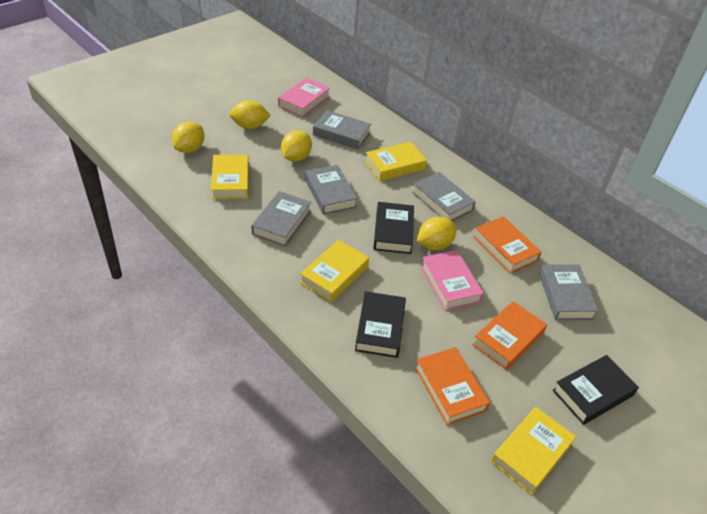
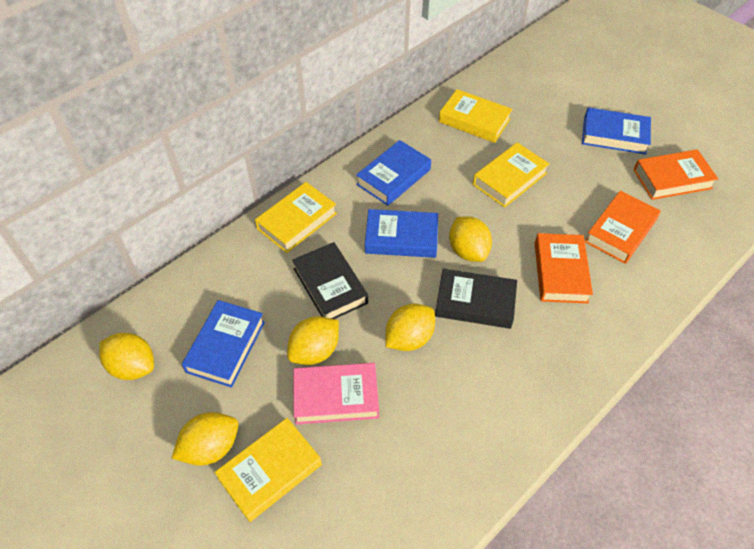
black book: [355,291,406,358] [373,202,414,254] [552,355,639,425] = 3 -> [292,242,368,319] [435,268,517,329] = 2
blue book: none = 0 -> [182,300,265,388] [356,140,431,206] [365,209,438,258] [582,107,651,154] = 4
grey book: [251,191,311,247] [305,165,357,215] [313,110,371,149] [412,172,476,221] [539,264,598,320] = 5 -> none = 0
pink book: [278,78,330,117] [421,250,484,311] = 2 -> [293,363,379,425] = 1
yellow lemon: [172,122,204,153] [230,100,271,129] [281,130,312,162] [417,217,457,250] = 4 -> [99,333,154,380] [172,412,238,466] [287,316,339,365] [385,304,435,351] [449,216,492,262] = 5

